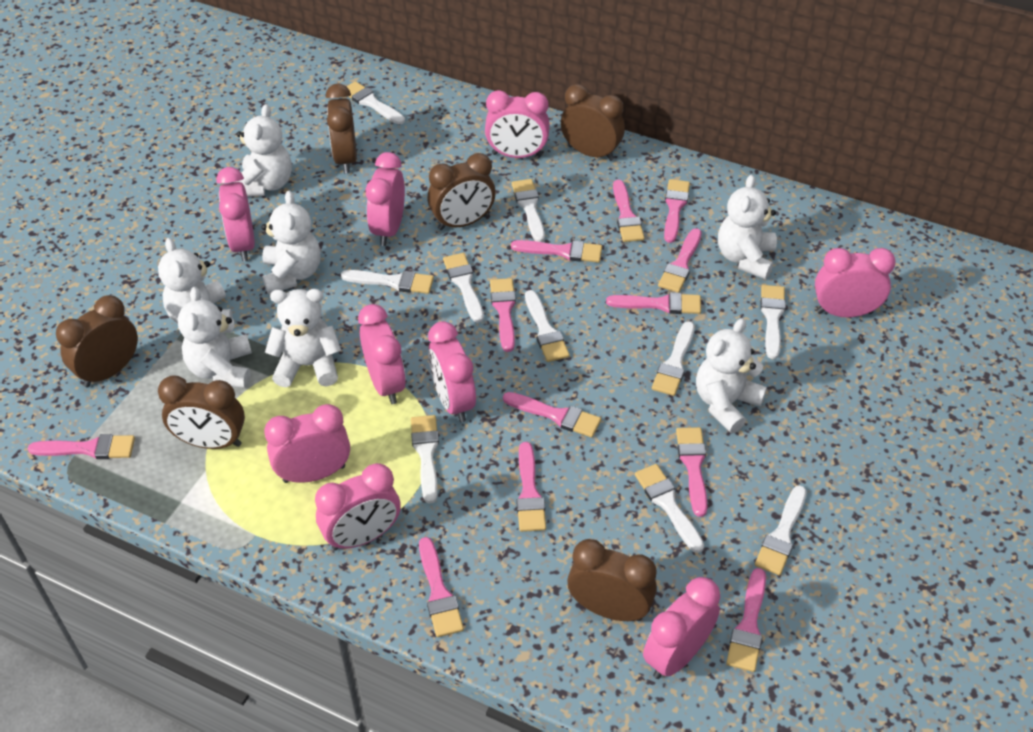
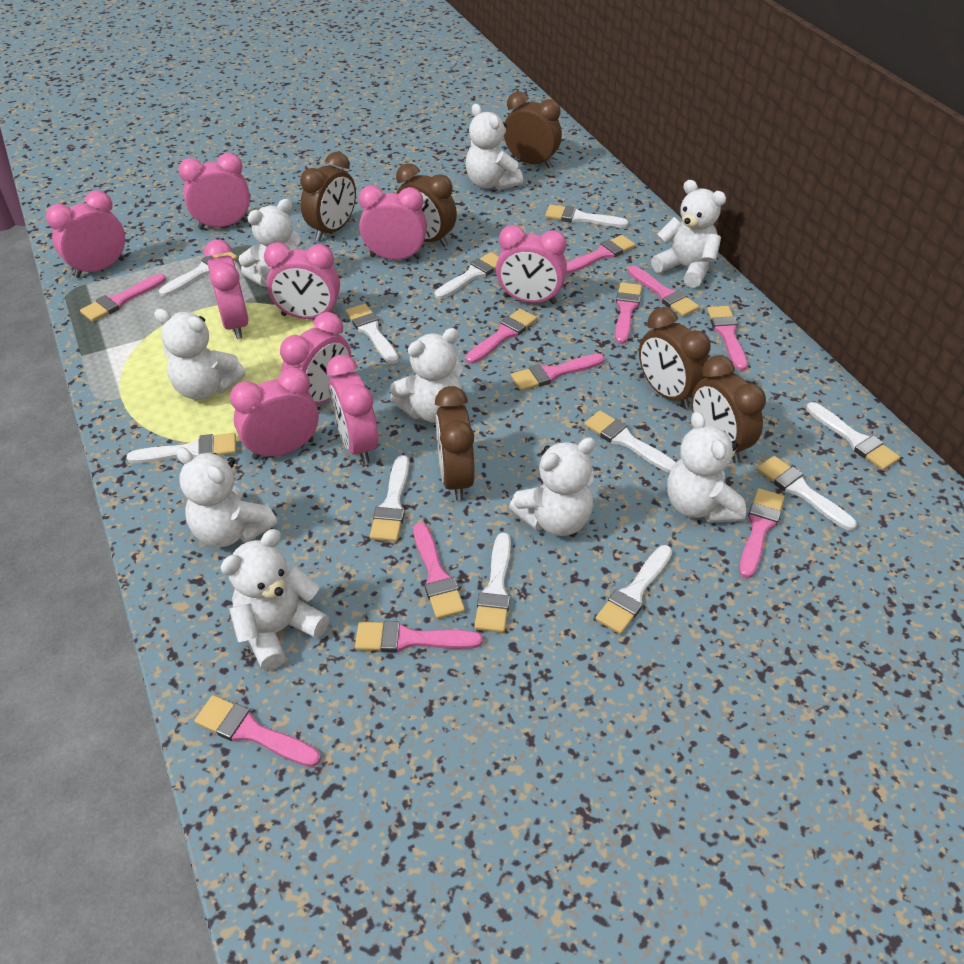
pink brush: [28,434,135,459] [419,537,464,637] [490,278,516,352] [503,392,601,438] [511,240,602,263] [516,442,546,532] [606,292,701,314] [613,180,645,242] [658,228,702,293] [664,179,690,243] [676,427,707,517] [726,568,766,672] = 12 -> [80,274,166,322] [194,695,321,767] [355,621,483,653] [413,523,465,619] [466,309,537,364] [511,354,605,391] [566,235,635,274] [615,282,642,344] [628,266,699,317] [707,306,748,371] [739,488,784,578] = 11
white brush: [341,270,434,294] [346,81,405,124] [411,415,439,503] [443,253,484,323] [512,179,545,242] [525,290,570,362] [635,464,704,553] [652,321,695,396] [755,485,807,576] [760,285,786,359] = 10 -> [127,433,236,463] [159,252,238,296] [345,304,398,364] [370,455,409,542] [434,252,499,299] [474,533,511,633] [545,205,629,228] [584,410,676,473] [595,545,672,634] [757,456,857,531] [806,402,900,470] = 11
white teddy bear: [158,238,233,324] [177,287,252,389] [236,104,292,197] [261,191,321,294] [265,289,341,387] [696,318,767,433] [718,175,777,279] = 7 -> [154,309,246,400] [176,447,277,547] [220,529,329,670] [239,199,301,287] [390,328,463,423] [466,104,523,190] [509,437,596,536] [651,180,726,288] [667,411,746,523] = 9

